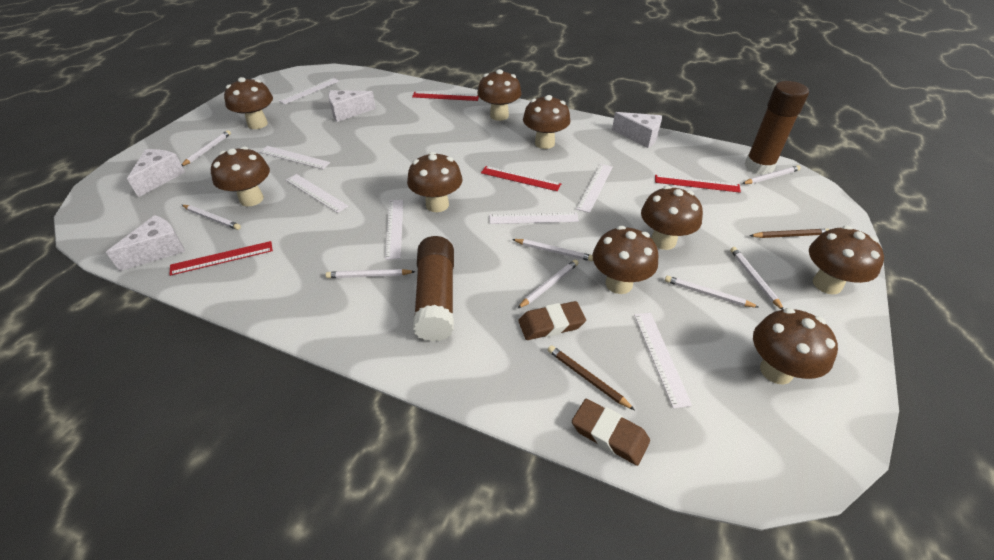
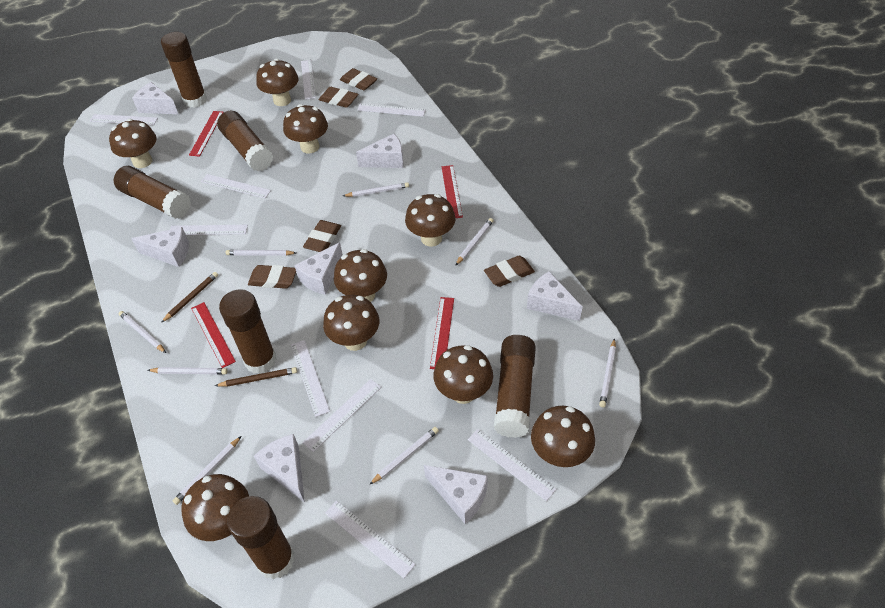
brown eraser: [518,301,586,340] [572,399,650,466] = 2 -> [248,265,296,289] [303,220,341,252] [319,87,358,108] [340,68,377,90] [484,256,535,287] = 5
brown glue stick: [413,236,454,342] [745,81,809,175] = 2 -> [114,166,191,219] [161,32,207,108] [217,111,273,171] [219,289,277,374] [227,496,295,579] [494,335,536,438] = 6
white cheese: [106,215,185,271] [127,149,185,197] [328,90,376,122] [612,112,662,148] = 4 -> [131,227,189,267] [132,82,178,114] [254,434,305,503] [294,242,343,295] [356,134,404,168] [424,465,488,524] [527,271,583,321] = 7
white ruler: [260,146,330,169] [279,78,339,104] [286,174,348,213] [385,200,403,260] [489,212,579,224] [576,164,613,213] [634,313,692,409] = 7 -> [90,114,158,125] [170,225,248,235] [201,174,271,198] [291,340,330,417] [301,60,316,100] [302,379,381,452] [325,501,415,578] [357,103,426,117] [468,429,556,501] = 9

